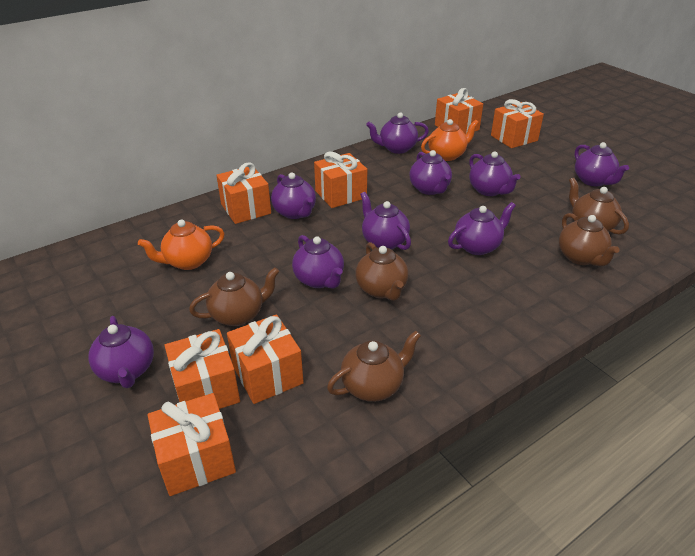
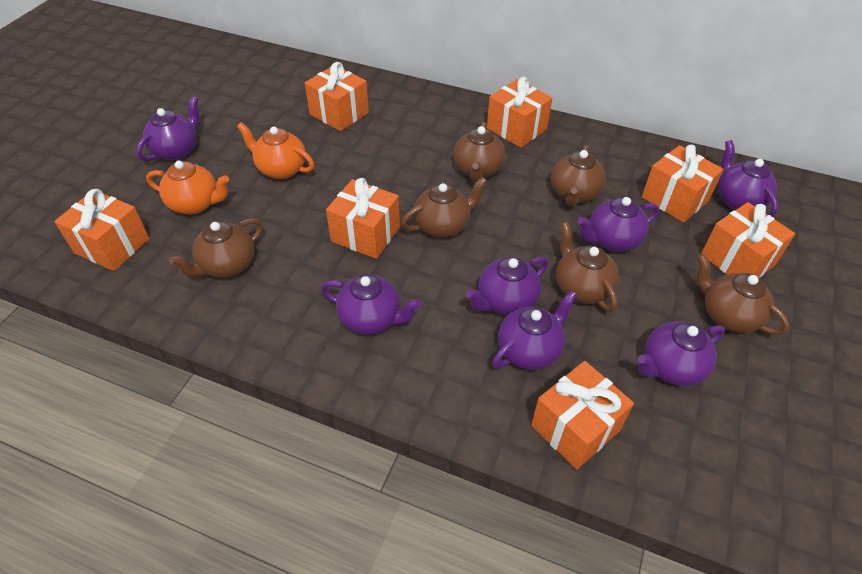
brown teapot: [189,267,280,326] [327,331,421,402] [356,242,409,301] [559,213,620,266] [569,178,629,235] = 5 -> [169,218,263,278] [401,177,487,238] [454,122,505,182] [551,145,606,206] [556,222,619,312] [696,254,790,335] = 6
purple teapot: [88,316,154,388] [271,172,316,219] [292,235,344,289] [360,192,411,250] [366,112,429,154] [409,150,452,195] [448,202,516,255] [469,151,521,196] [575,142,629,186] = 9 -> [136,96,199,161] [321,274,421,335] [466,257,548,316] [492,290,577,370] [578,197,659,252] [638,321,725,386] [718,140,778,217] = 7

